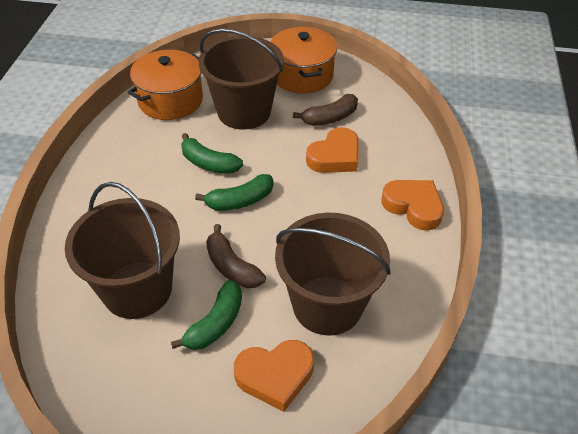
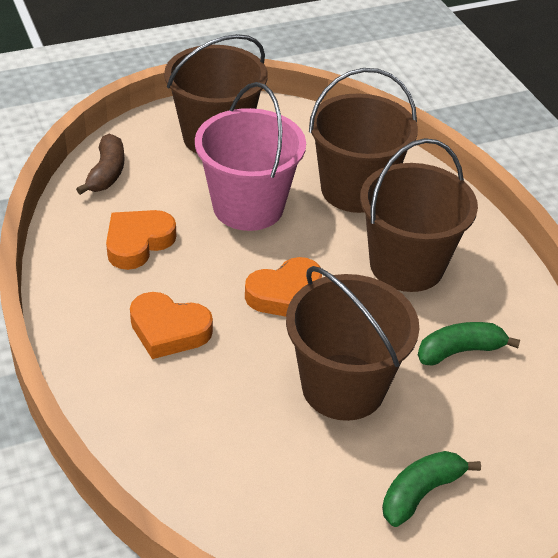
brown banana: [206,224,266,288] [293,94,358,126] = 2 -> [76,134,124,195] = 1
brown bucket: [65,182,180,319] [198,29,284,130] [275,213,390,335] = 3 -> [164,34,268,154] [286,266,419,421] [309,68,418,213] [360,138,478,292] = 4
green banana: [171,280,242,350] [181,133,243,174] [195,174,273,211] = 3 -> [382,451,481,527] [418,322,520,366] = 2
orange pot: [128,50,203,120] [271,27,337,94] = 2 -> none = 0
pink bucket: none = 0 -> [195,82,306,231] = 1

